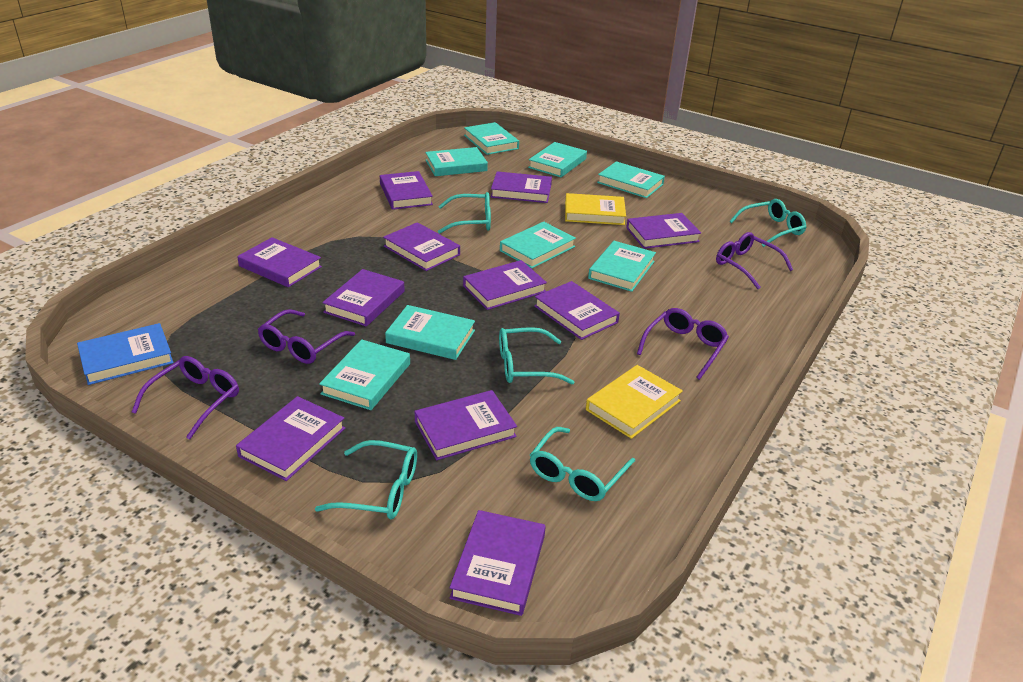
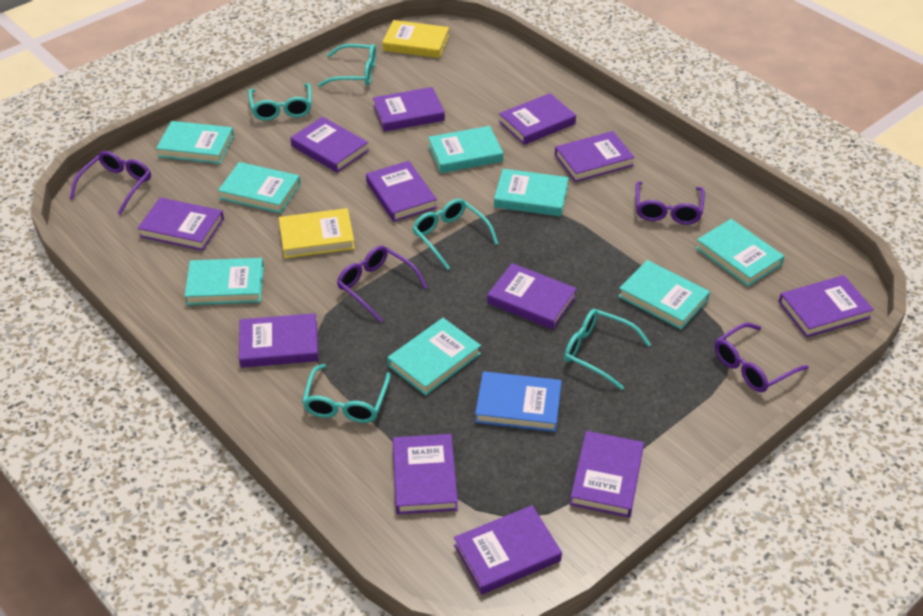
purple book: [236,396,345,481] [237,237,322,287] [322,269,405,327] [380,171,433,210] [383,222,460,271] [414,390,517,460] [450,510,546,616] [463,260,547,310] [491,171,552,203] [534,281,620,340] [626,213,701,249] = 11 -> [138,197,224,251] [239,313,318,368] [290,117,369,173] [366,161,437,222] [373,87,445,132] [393,434,458,514] [454,505,562,595] [487,263,577,329] [499,93,576,145] [555,131,635,182] [570,431,644,517] [779,275,874,338] = 12

